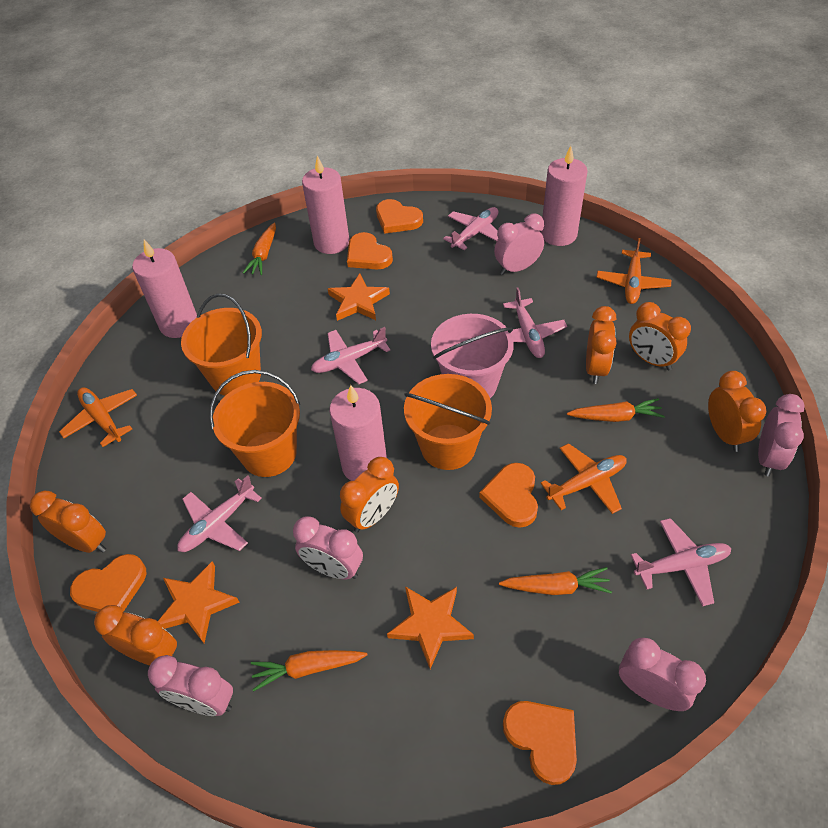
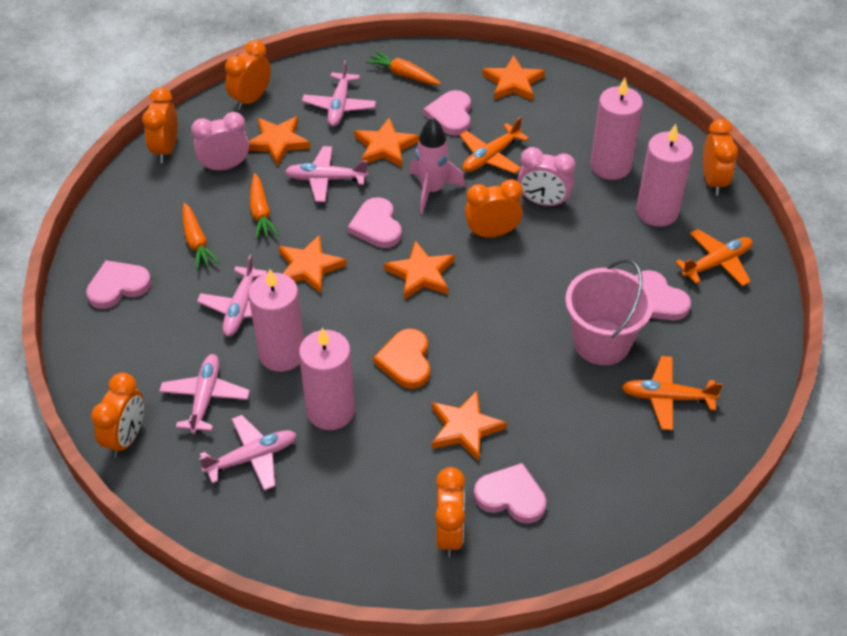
orange bucket: [181,294,262,396] [209,370,300,477] [404,374,492,470] = 3 -> none = 0
orange carrot: [243,223,276,275] [251,650,367,691] [499,567,612,595] [567,398,665,422] = 4 -> [182,203,220,270] [250,173,279,240] [366,51,441,85] = 3
orange heart: [70,554,147,612] [347,232,393,270] [376,199,423,234] [479,463,538,528] [503,701,577,785] = 5 -> [373,329,430,389] = 1
orange star: [158,561,240,643] [328,273,390,321] [387,586,474,669] = 3 -> [249,116,311,166] [278,235,346,294] [354,117,419,167] [384,240,454,300] [432,391,507,462] [482,55,545,101] = 6
pink clock: [148,655,233,716] [293,516,363,579] [494,214,544,275] [619,638,706,711] [758,394,805,476] = 5 -> [191,112,249,172] [518,147,575,207] = 2
pink heart: none = 0 -> [86,260,152,309] [348,197,402,248] [424,90,471,136] [474,463,546,524] [636,270,691,320] = 5
pink rocket: none = 0 -> [409,117,465,214] = 1

